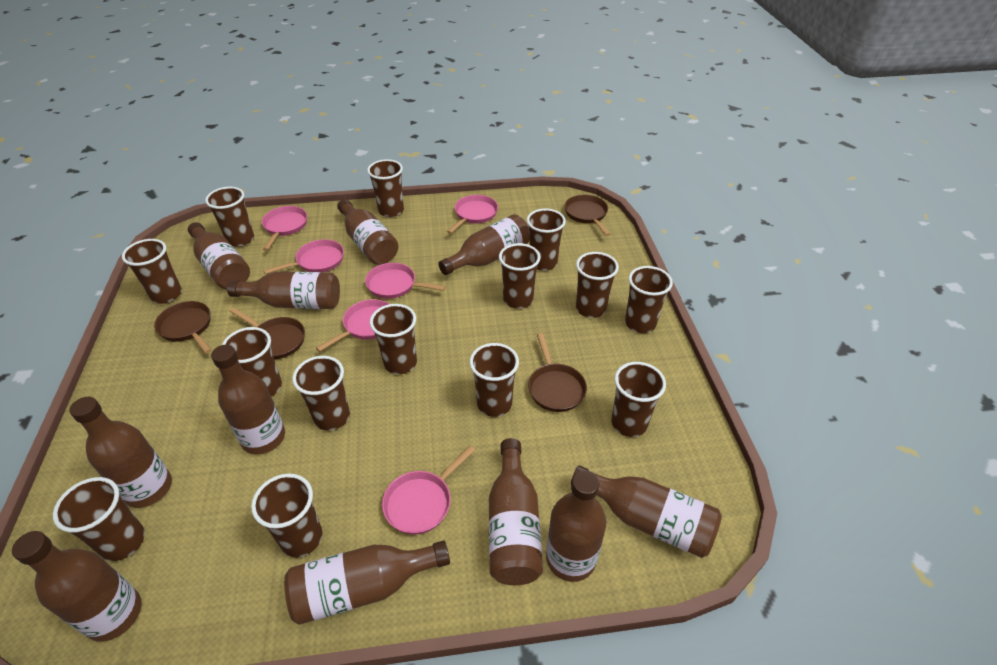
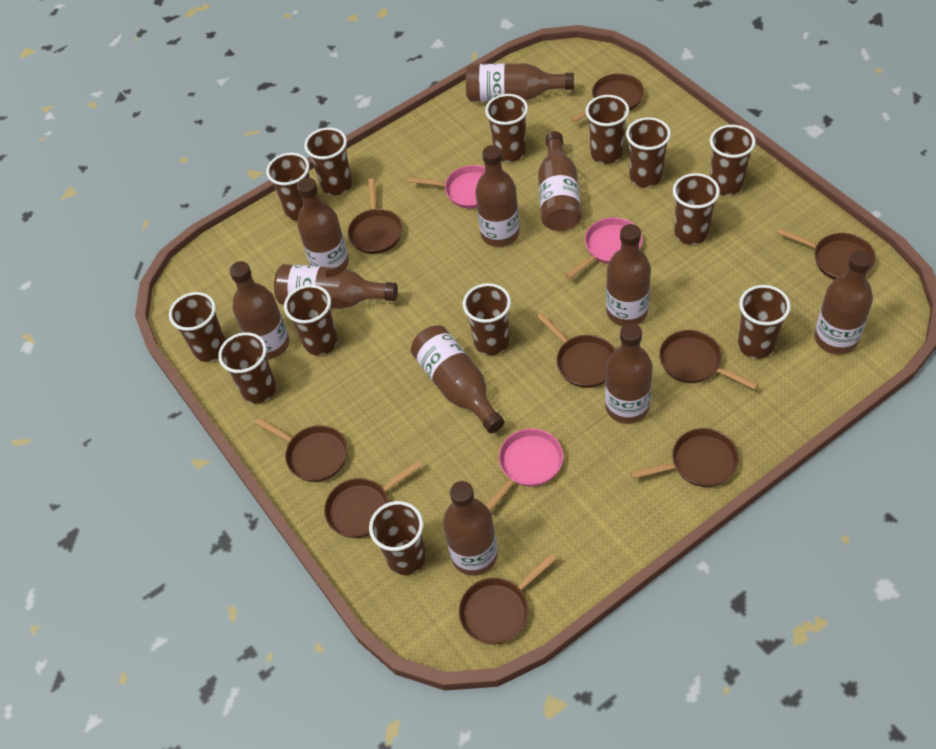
brown cup: [53,477,145,561] [122,239,182,304] [205,187,254,247] [222,327,282,397] [251,473,322,557] [292,356,350,431] [367,159,404,217] [370,304,417,374] [470,343,519,417] [499,243,541,309] [527,208,566,271] [576,252,619,318] [611,362,666,437] [625,266,673,333] = 14 -> [169,292,226,362] [218,332,276,403] [266,153,310,221] [284,285,338,355] [304,128,352,195] [369,501,426,575] [463,283,511,355] [485,94,528,162] [585,95,629,164] [626,117,671,187] [673,173,720,245] [710,125,756,195] [738,285,791,359] = 13
brown pan: [154,301,212,354] [230,308,305,359] [528,333,587,412] [565,195,610,236] = 4 -> [255,417,348,482] [324,461,422,538] [348,178,403,254] [459,554,556,645] [537,313,615,388] [571,73,644,123] [631,428,739,487] [659,330,758,390] [777,228,876,280] = 9
pink pan: [262,206,307,251] [263,239,344,274] [316,299,389,352] [365,263,446,299] [382,446,475,535] [447,195,498,234] = 6 -> [408,165,485,209] [486,428,563,512] [565,217,642,279] = 3

